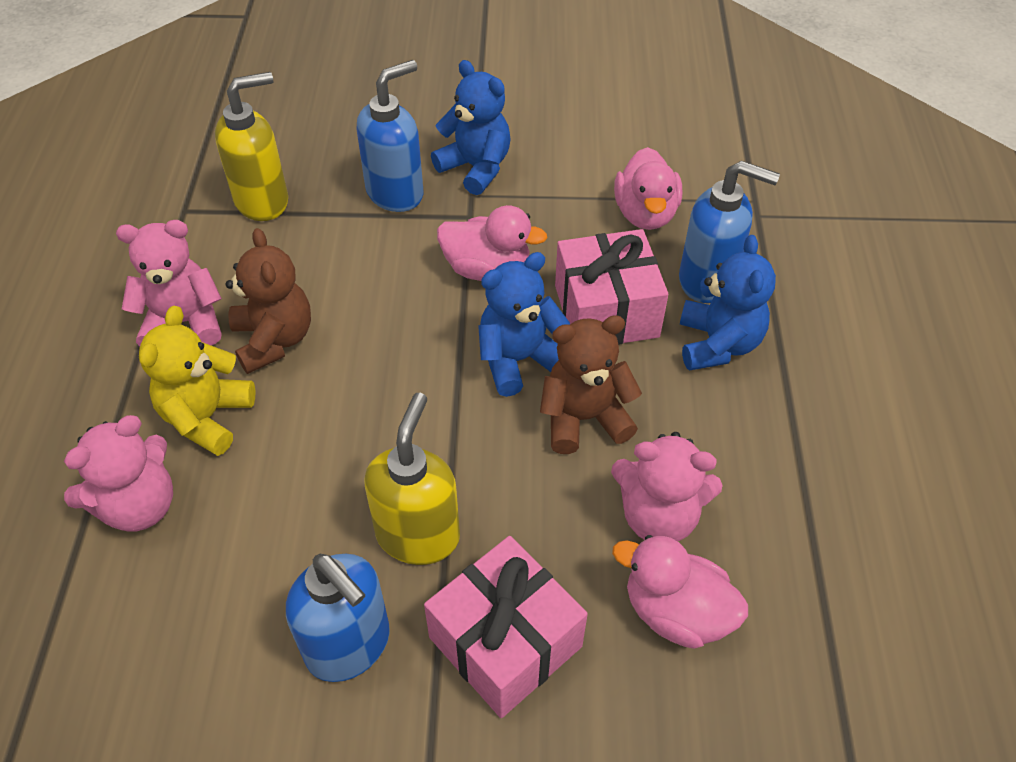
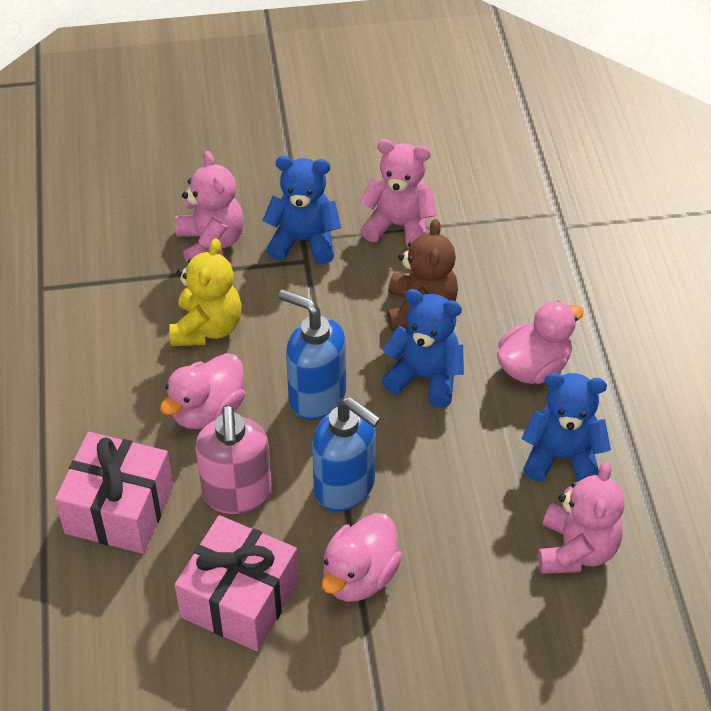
blue soap dispenser: [286,554,390,682] [356,60,423,212] [679,161,780,303] = 3 -> [278,289,346,420] [312,397,381,511] = 2
brown teddy bear: [226,228,311,374] [540,315,642,454] = 2 -> [387,219,458,331] = 1
pink soap dispenser: none = 0 -> [195,405,272,514] = 1
yellow soap dispenser: [215,72,288,221] [364,393,460,565] = 2 -> none = 0

